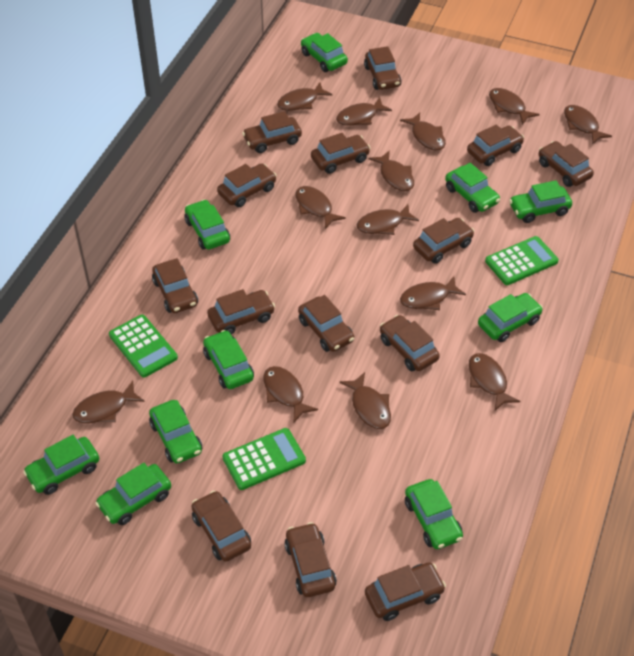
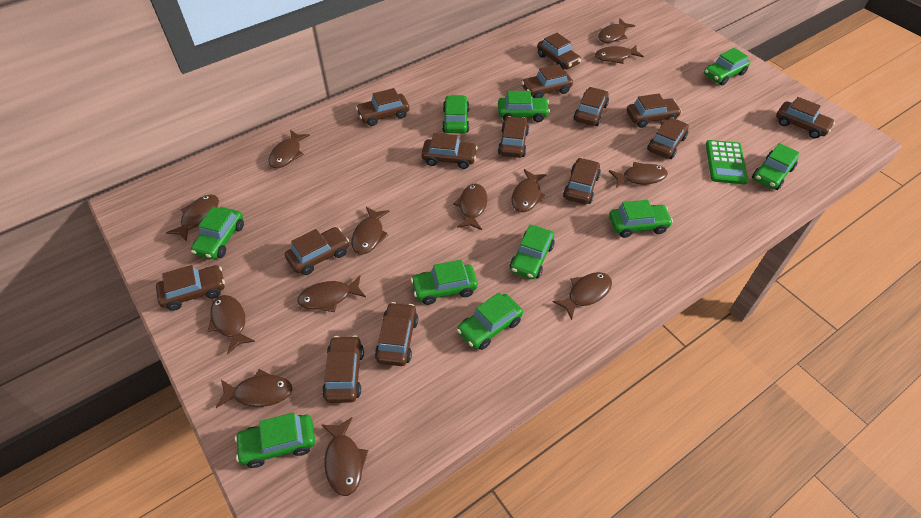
green calculator: [109,315,178,377] [223,428,306,490] [485,236,559,285] = 3 -> [706,140,748,184] = 1

